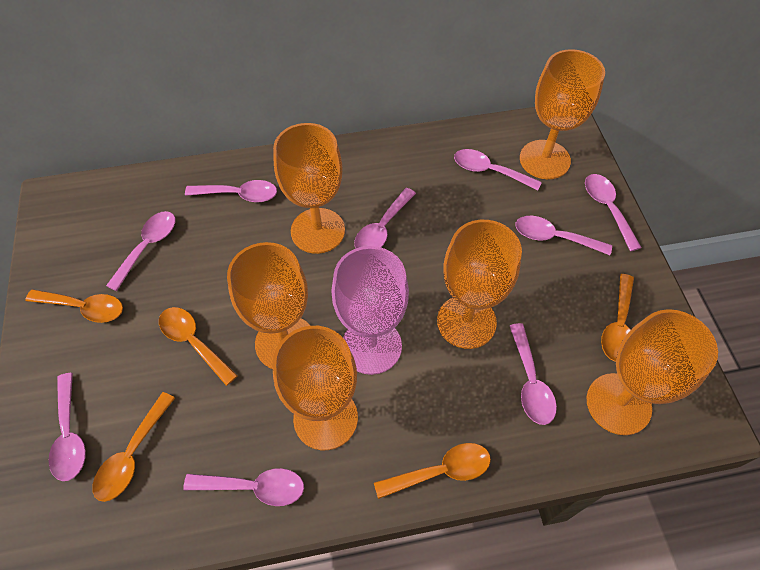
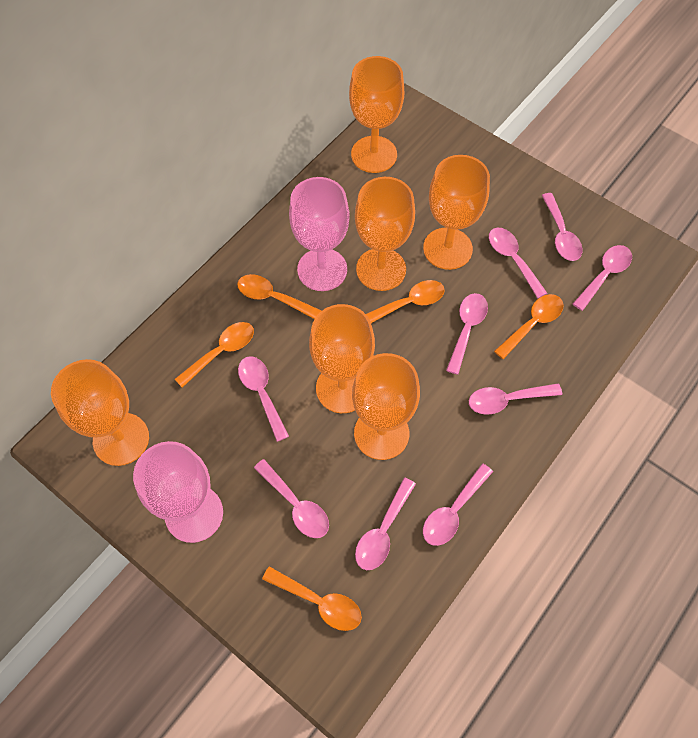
pink goblet: [331,246,409,375] = 1 -> [133,441,223,543] [289,177,350,291] = 2

